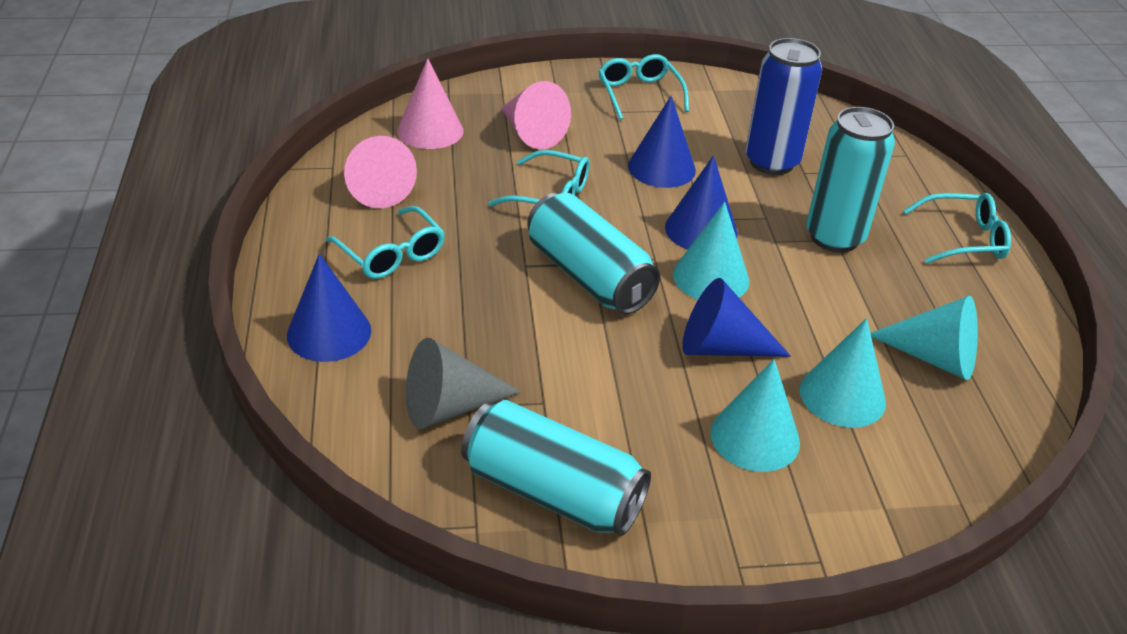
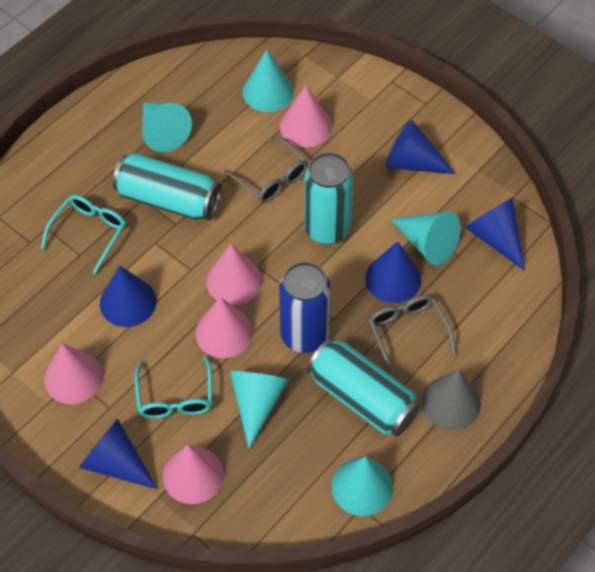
blue cone: [287,253,371,362] [628,96,696,188] [665,155,738,250] [682,278,791,357] = 4 -> [79,418,158,489] [100,266,157,327] [365,241,422,303] [386,120,456,174] [465,198,525,271] = 5
grey glasses: none = 0 -> [223,138,308,203] [369,295,456,377] = 2
pink cone: [344,136,417,208] [397,58,464,149] [501,81,571,149] = 3 -> [44,343,103,404] [163,444,224,504] [195,297,253,358] [206,244,262,305] [280,86,332,147] = 5
turquoise cone: [673,202,749,300] [710,359,800,472] [800,318,886,428] [870,296,978,380] = 4 -> [142,102,192,152] [230,371,289,448] [243,50,294,112] [332,456,393,516] [391,211,460,266] = 5
turquoise glasses: [326,206,445,279] [489,150,590,206] [598,54,689,120] [904,193,1011,264] = 4 -> [41,195,126,274] [134,355,212,418] = 2

